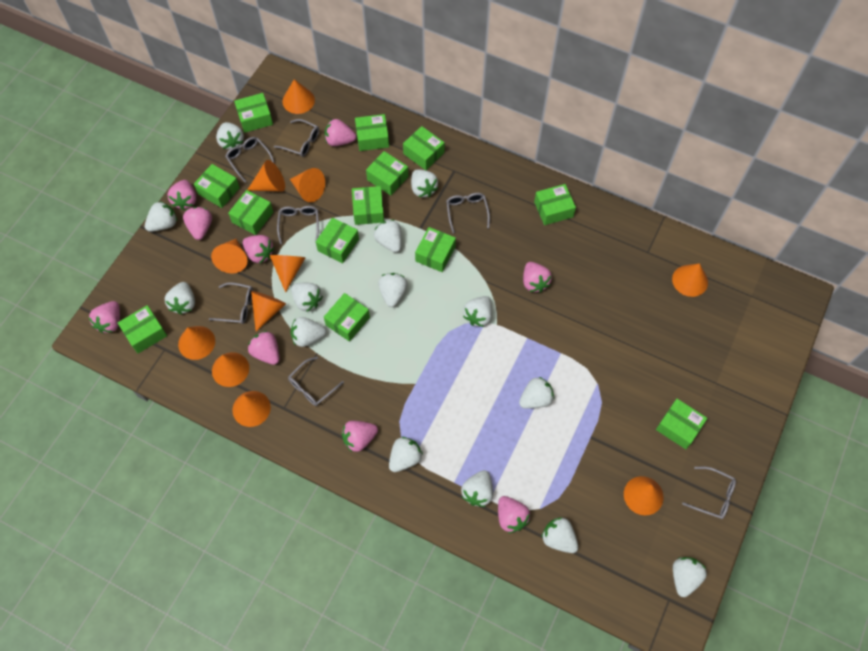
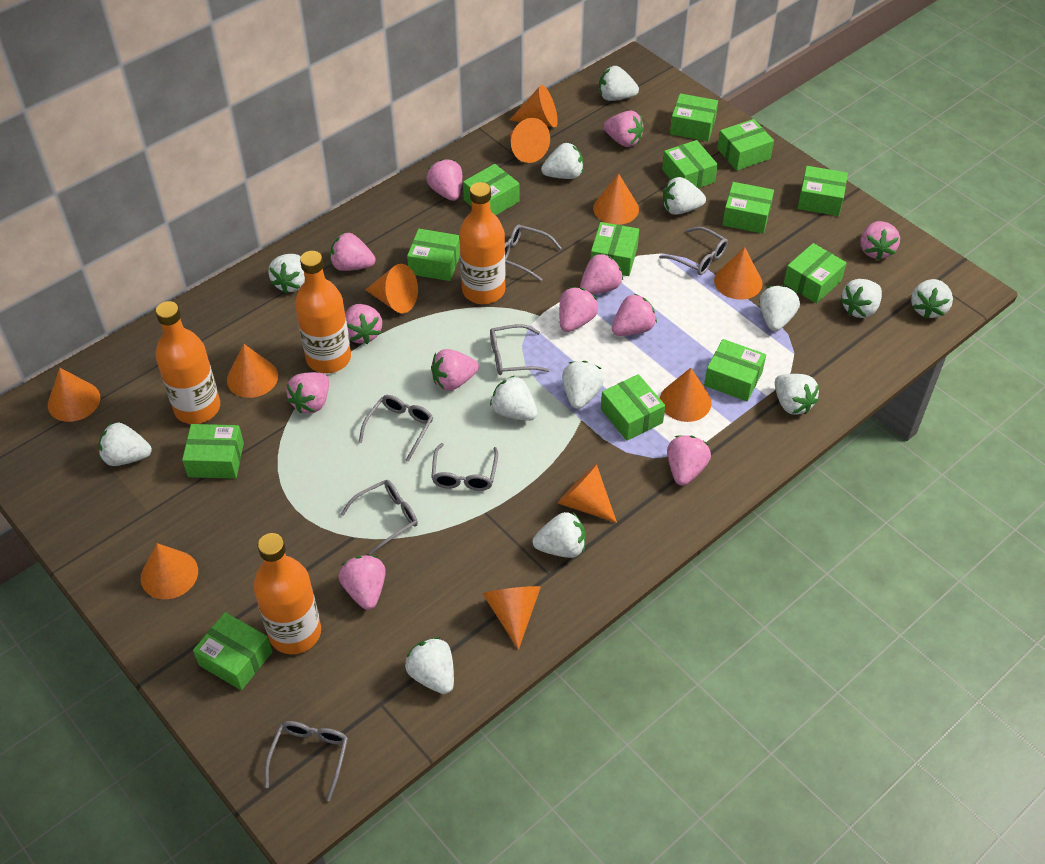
orange bottle: none = 0 -> [155,301,220,424] [253,533,321,654] [295,251,351,373] [459,182,506,304] = 4
pink strawberry: [89,301,120,333] [167,180,196,210] [183,207,212,240] [243,235,274,263] [248,331,280,365] [325,119,356,146] [342,421,378,452] [498,496,530,533] [523,262,552,293] = 9 -> [286,372,329,413] [330,233,376,271] [339,555,386,610] [345,304,382,344] [426,159,462,201] [431,349,479,391] [559,287,598,332] [580,253,623,295] [603,111,644,147] [612,294,657,336] [667,435,711,486] [861,221,900,260] = 12
white strawberry: [145,201,177,232] [165,282,195,315] [216,122,244,150] [291,283,323,312] [291,317,326,347] [374,220,402,253] [378,273,408,307] [389,437,423,472] [411,169,438,197] [461,470,493,507] [463,296,492,327] [519,377,554,409] [541,517,578,553] [673,557,707,597] = 14 -> [99,423,152,466] [268,254,305,293] [405,637,454,694] [490,375,538,421] [533,512,586,558] [541,143,583,179] [562,361,604,409] [599,66,639,101] [663,177,706,215] [759,285,800,331] [775,374,819,415] [840,279,882,318] [911,279,953,319] = 13

